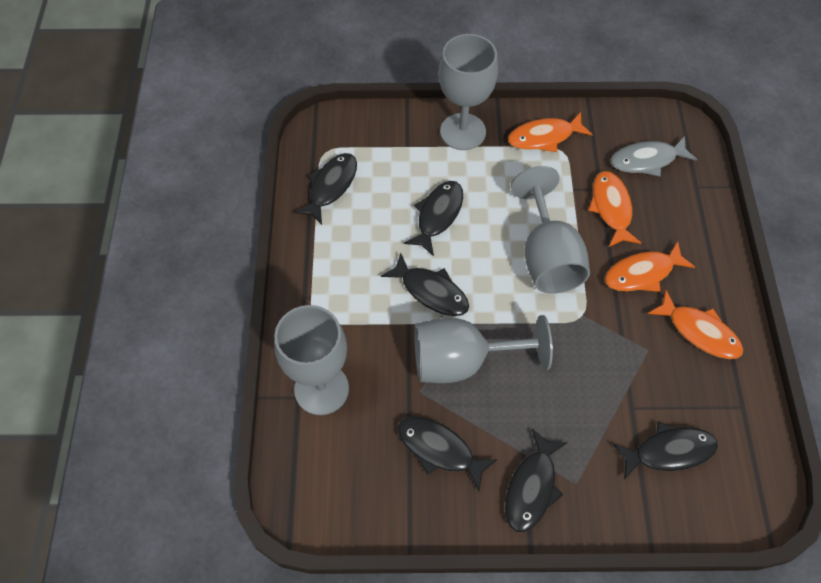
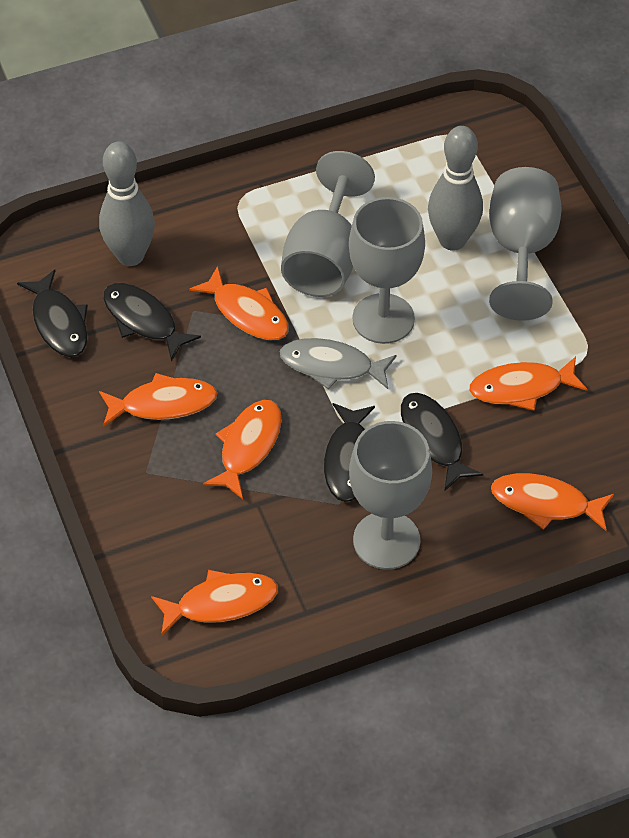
black fish: [294,153,357,225] [381,253,469,316] [398,416,498,491] [404,181,463,256] [505,429,568,532] [612,422,718,480] = 6 -> [17,270,88,357] [103,283,201,362] [324,403,375,502] [401,393,483,491] = 4
grey bowling pin: none = 0 -> [99,141,155,266] [428,126,483,251] = 2
orange fish: [508,112,593,152] [588,171,641,247] [605,241,695,292] [648,290,743,359] = 4 -> [99,373,217,427] [151,570,278,636] [189,266,289,340] [203,400,282,499] [469,356,588,411] [491,473,614,531] = 6

